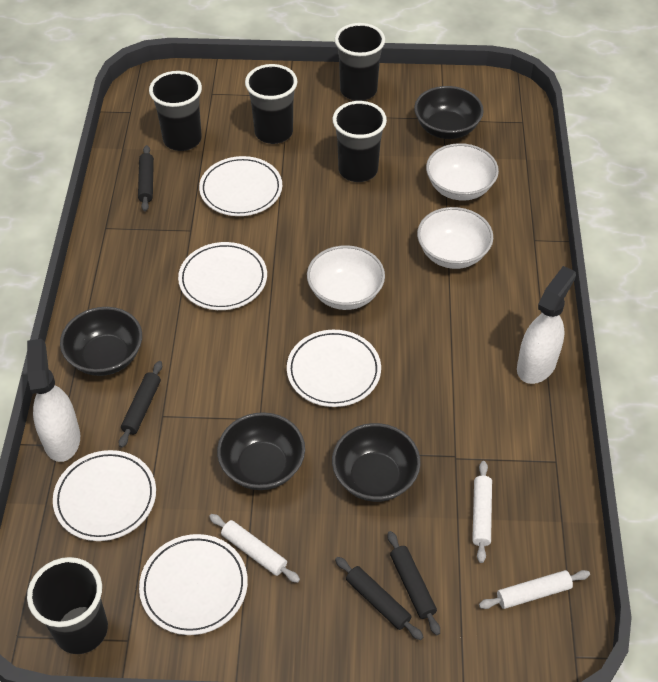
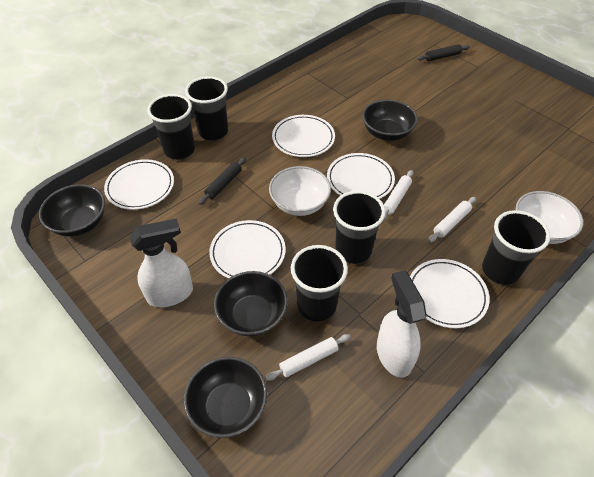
black rolling pin: [119,361,162,448] [138,145,154,212] [335,557,423,640] [387,531,440,635] = 4 -> [199,157,246,205] [417,44,470,61] = 2
white bowl: [307,245,385,310] [417,207,493,269] [426,143,499,201] = 3 -> [269,166,331,216] [516,191,583,244] = 2

